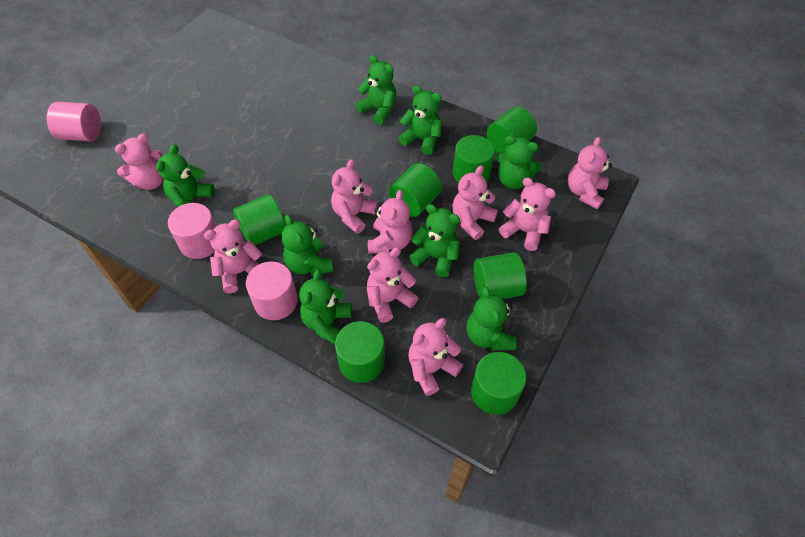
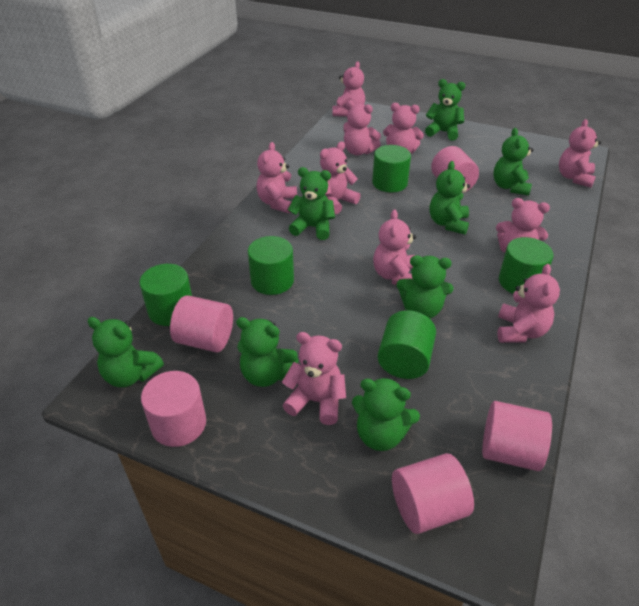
green cylinder: [233,194,286,245] [335,321,385,383] [389,163,442,217] [453,135,495,183] [471,352,526,415] [474,252,527,299] [487,107,537,153] = 7 -> [139,264,192,326] [248,236,294,295] [372,145,411,192] [378,310,436,379] [499,237,554,294] = 5
pink cylinder: [47,102,101,141] [168,203,216,259] [246,262,298,320] = 3 -> [141,371,206,447] [170,295,233,353] [392,453,474,534] [431,146,479,193] [482,401,552,471] = 5
pink teddy bear: [115,134,164,190] [204,219,262,293] [331,159,378,234] [367,247,418,323] [368,190,413,253] [408,318,463,396] [452,165,498,240] [499,178,556,251] [568,137,612,209] = 9 -> [256,142,297,213] [282,332,346,425] [320,141,360,214] [332,62,365,117] [343,100,381,155] [373,210,416,285] [383,103,424,154] [496,198,550,253] [497,264,560,343] [559,119,601,188] = 10

